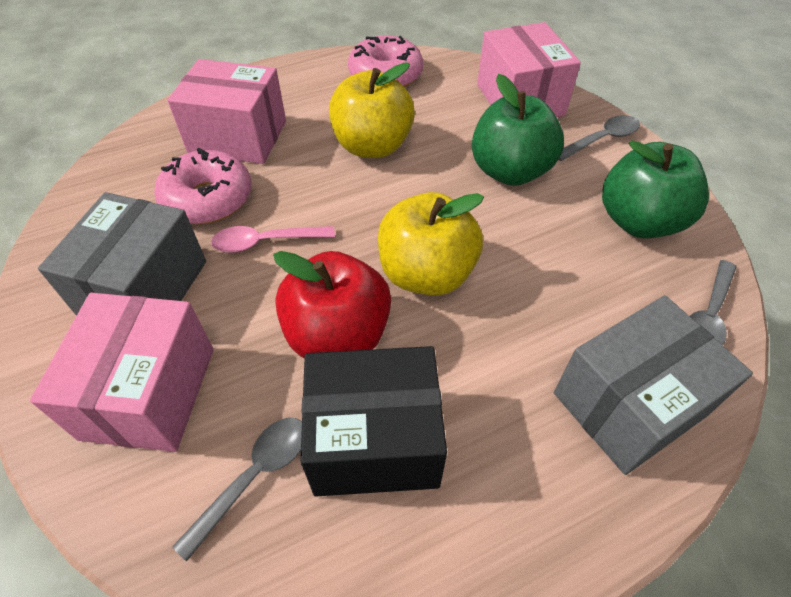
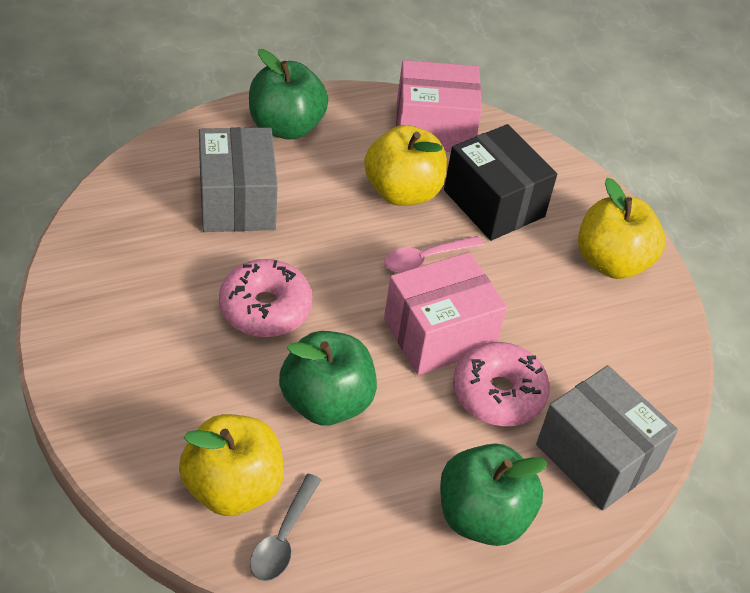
green apple: [472,74,564,186] [602,140,709,239] = 2 -> [249,49,328,140] [279,331,377,425] [440,444,548,546] = 3
grey spoon: [172,418,302,561] [558,115,640,161] [690,260,737,345] = 3 -> [250,474,321,581] = 1
pink box: [30,293,214,452] [167,59,286,164] [477,22,581,117] = 3 -> [384,252,507,375] [396,60,482,152] = 2
red apple: [273,251,391,358] = 1 -> none = 0
yellow apple: [329,62,415,158] [378,192,484,296] = 2 -> [179,414,284,516] [364,125,447,206] [578,178,665,279] = 3

